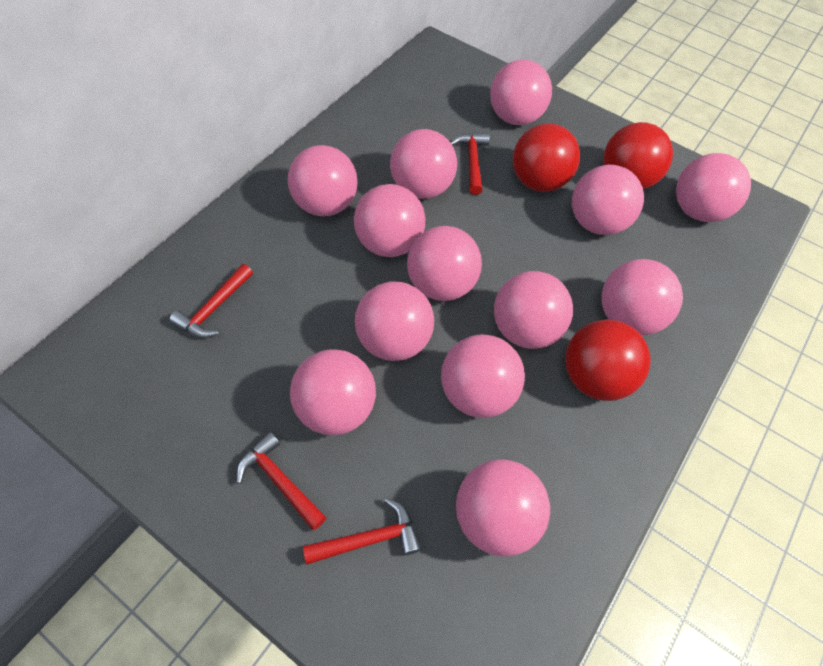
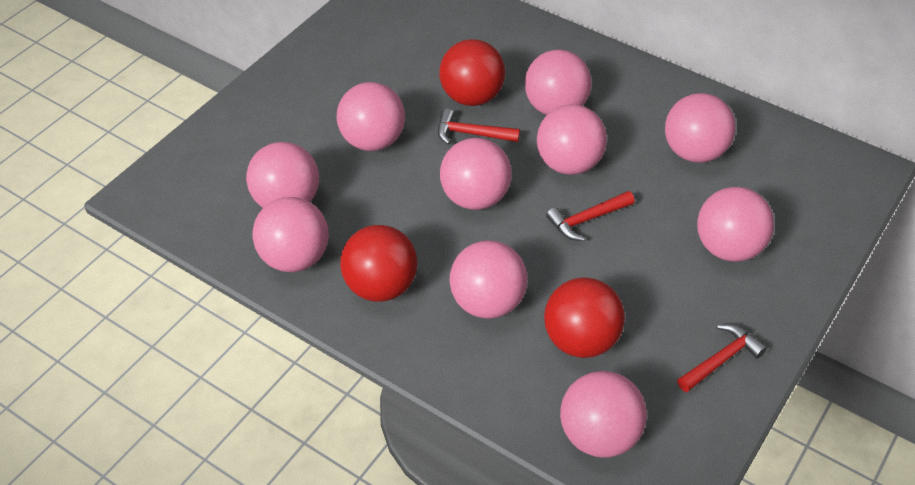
pink ball: [288,145,357,216] [290,349,376,435] [354,184,425,257] [355,282,434,361] [390,129,457,199] [407,226,482,301] [441,334,525,418] [456,459,550,557] [490,60,552,125] [494,271,573,349] [572,165,644,235] [601,259,683,335] [676,153,751,222] = 13 -> [246,142,319,208] [252,197,329,272] [336,82,405,151] [440,138,512,210] [449,241,528,319] [525,50,592,115] [537,105,607,175] [560,371,647,458] [665,93,736,163] [697,187,774,262] = 10
red hammer: [169,264,253,338] [236,432,327,530] [303,498,421,565] [450,133,490,195] = 4 -> [438,108,520,145] [546,191,635,241] [677,324,767,392] = 3

